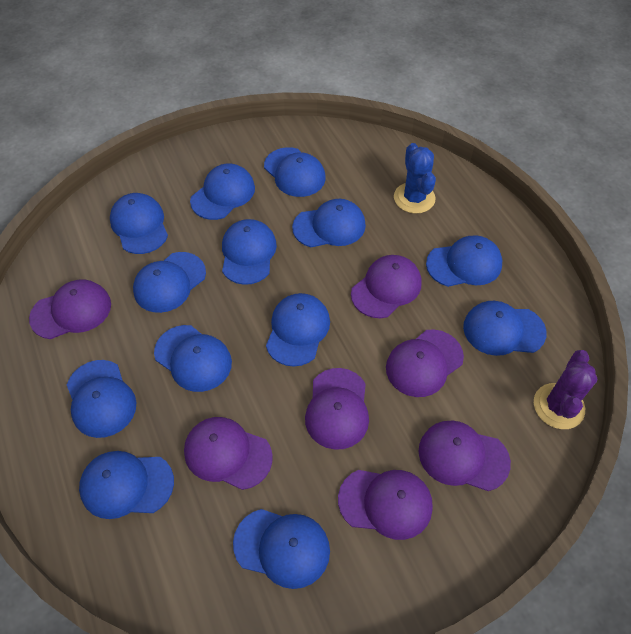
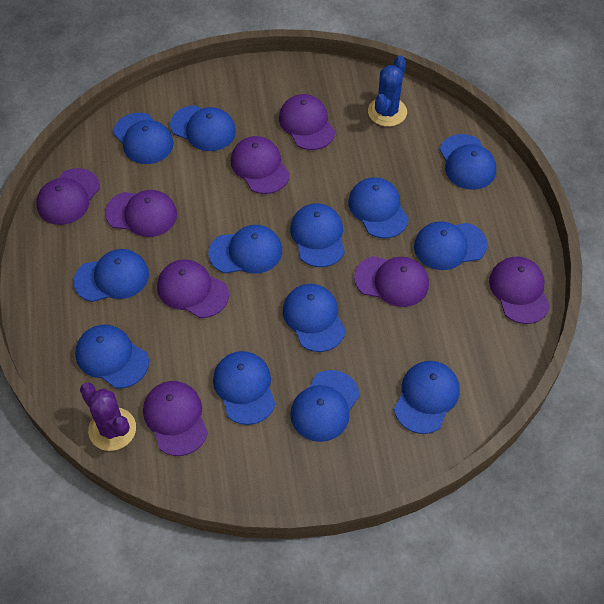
purple cap: [29,279,111,339] [184,417,273,490] [305,368,369,450] [338,470,433,540] [351,255,422,318] [386,329,464,397] [419,421,511,491] = 7 -> [37,168,100,225] [105,190,177,237] [143,381,208,456] [157,259,229,318] [231,136,290,194] [279,94,335,150] [354,256,429,307] [489,257,550,324] = 8

